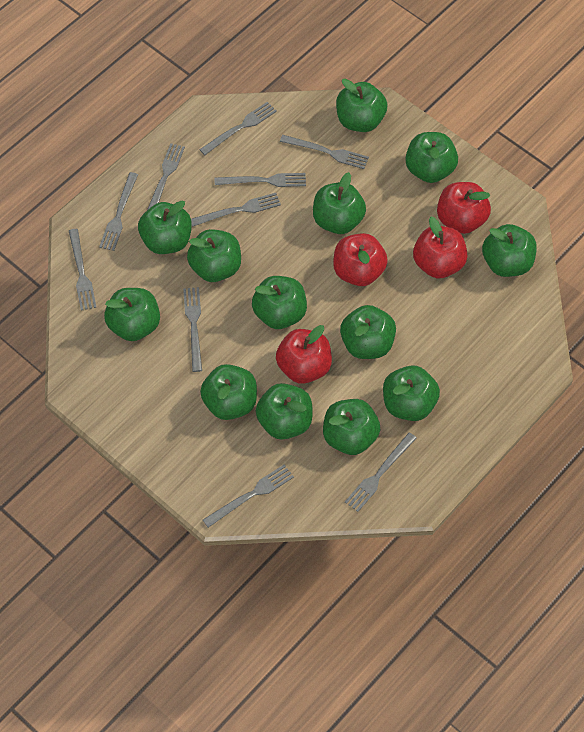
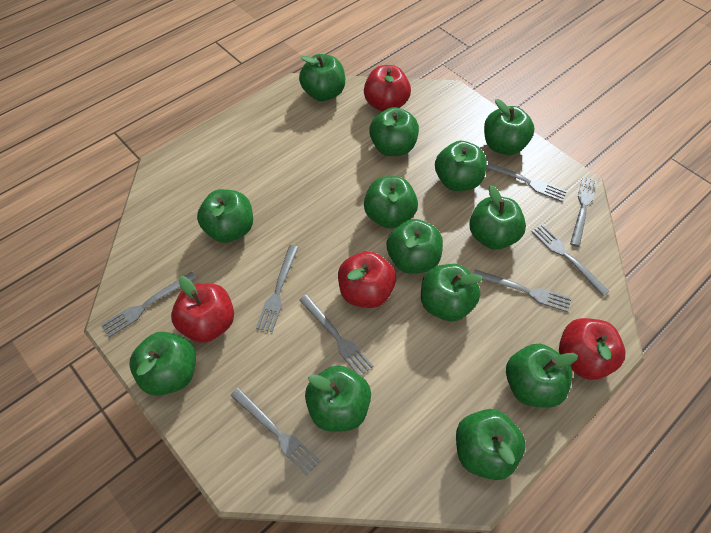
grey fork: [69,229,97,310] [99,172,138,251] [147,143,185,210] [183,287,202,372] [191,193,281,227] [199,102,277,155] [203,464,294,528] [215,173,306,187] [280,135,369,169] [345,432,417,512] = 10 -> [101,272,197,337] [231,388,320,475] [256,245,299,332] [299,294,373,376] [473,269,572,312] [486,162,567,202] [531,224,610,296] [570,177,597,247] = 8

